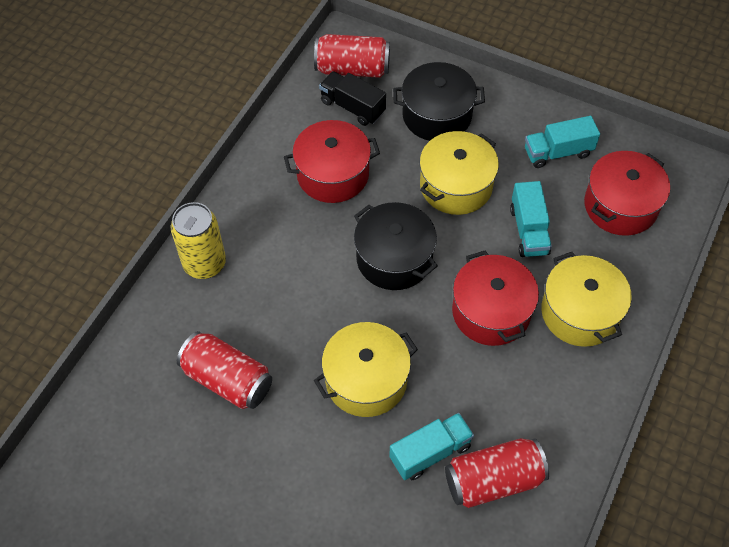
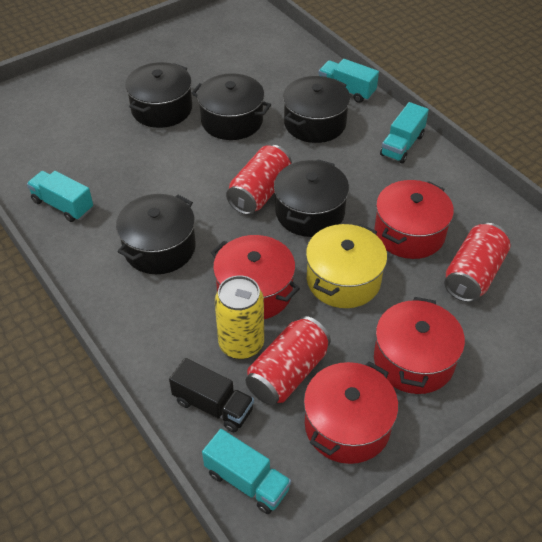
black pot: [354,202,438,290] [393,62,485,141] = 2 -> [116,194,196,274] [125,62,192,128] [192,73,271,140] [274,160,349,237] [283,76,350,143] = 5
red pot: [284,120,380,203] [452,250,539,346] [584,151,670,236] = 3 -> [211,235,300,319] [304,361,398,464] [374,180,454,259] [374,297,465,394] = 4
turquoise truck: [389,413,474,480] [510,181,552,257] [525,116,600,168] = 3 -> [27,171,93,222] [202,429,291,514] [318,59,379,103] [380,102,429,163] = 4
yellow pot: [314,322,418,417] [419,131,499,215] [541,252,632,347] = 3 -> [306,224,387,308] = 1

